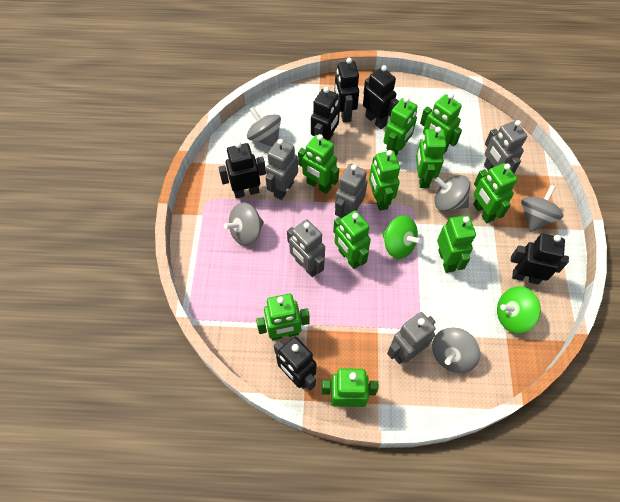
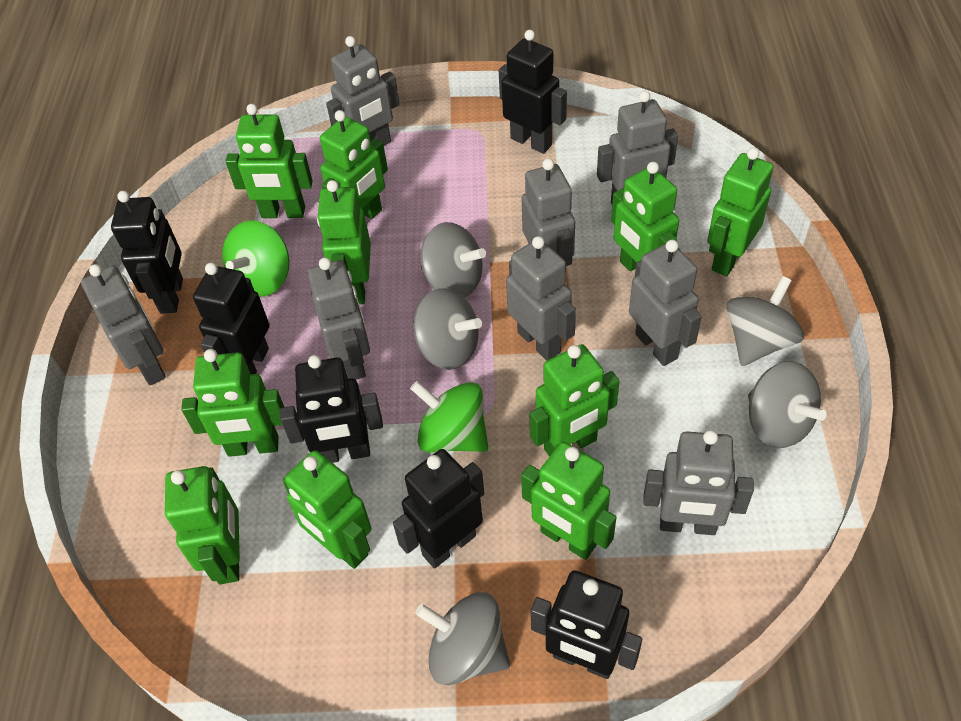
grey robot: [266,139,298,200] [287,219,325,277] [335,164,368,218] [387,312,436,364] [484,120,527,173] = 5 -> [81,264,166,385] [307,258,370,380] [326,36,400,146] [506,236,576,361] [522,158,575,266] [597,91,678,204] [629,240,702,366] [643,430,754,535] = 8

